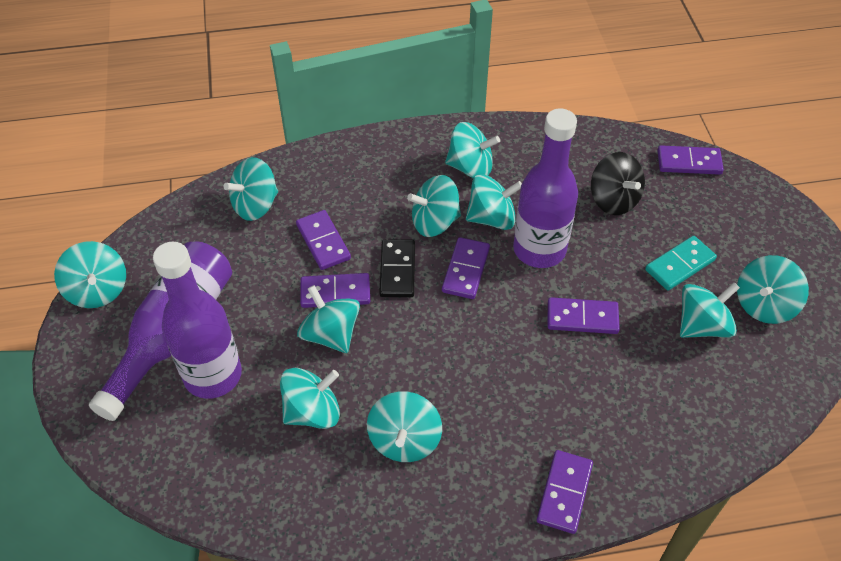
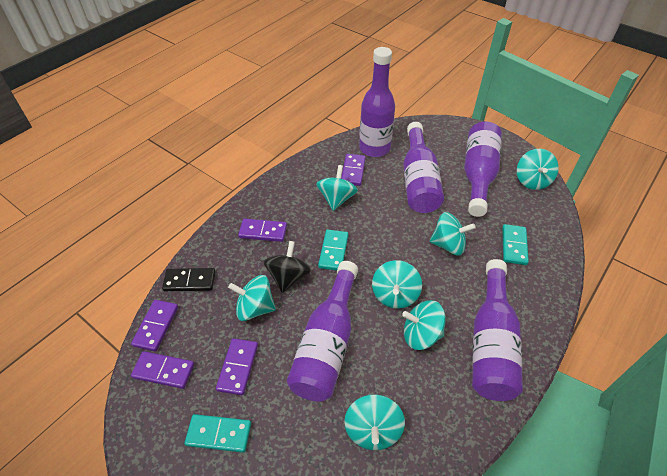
purple bottle: [89,242,232,421] [153,242,242,399] [513,109,578,268] = 3 -> [287,261,358,402] [359,47,395,157] [403,122,444,213] [464,122,502,217] [472,259,523,401] = 5
purple domino: [296,210,351,270] [300,273,370,308] [442,237,490,299] [537,450,593,534] [548,297,620,334] [657,145,724,175] = 6 -> [131,300,178,351] [131,351,194,389] [216,338,258,395] [238,219,287,242] [341,154,366,186] = 5
turquoise domino: [645,236,717,291] = 1 -> [184,414,251,453] [318,230,348,271] [502,224,529,265] = 3
turquoise spinning top: [54,241,126,308] [224,157,278,221] [280,368,340,429] [297,285,360,353] [367,391,442,462] [407,175,461,237] [445,122,500,179] [466,174,522,230] [680,282,740,338] [737,255,809,324] = 10 -> [228,275,276,321] [316,165,358,211] [344,394,405,450] [372,260,422,309] [402,300,446,350] [430,212,476,256] [517,149,559,190] = 7

